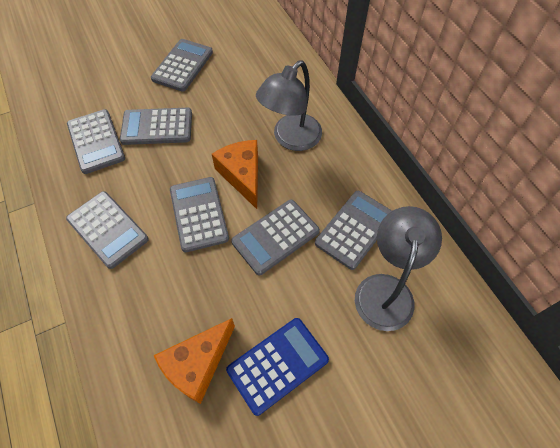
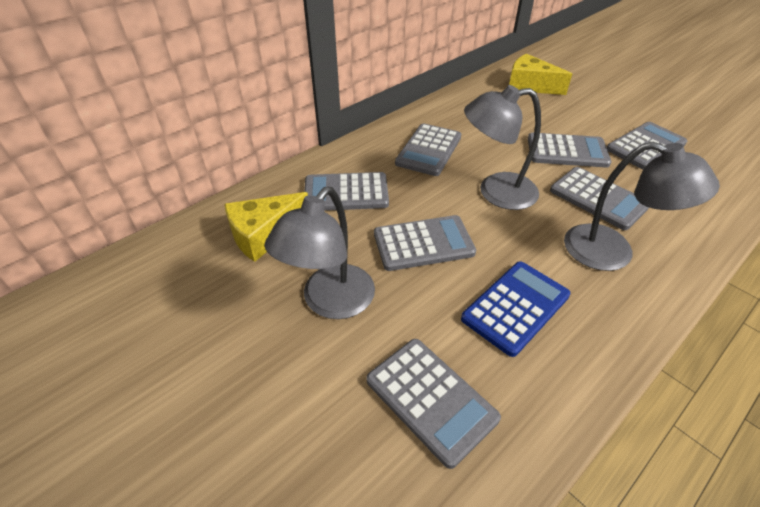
grey lamp: [256,60,322,151] [355,206,442,331] = 2 -> [264,187,375,319] [464,85,541,210] [564,142,720,271] = 3
orange cheese: [154,318,235,404] [212,140,258,209] = 2 -> none = 0
yellow cheese: none = 0 -> [225,192,308,262] [509,54,572,95] = 2

